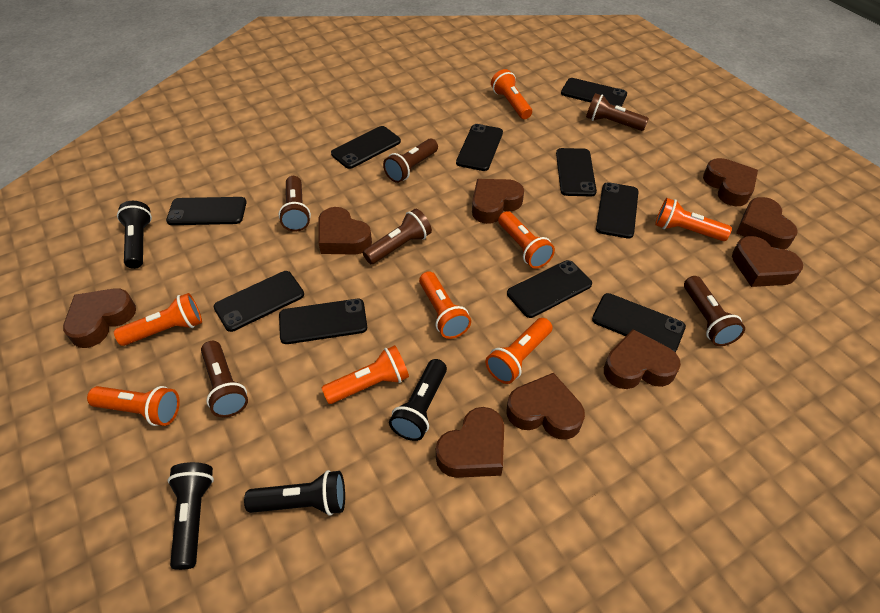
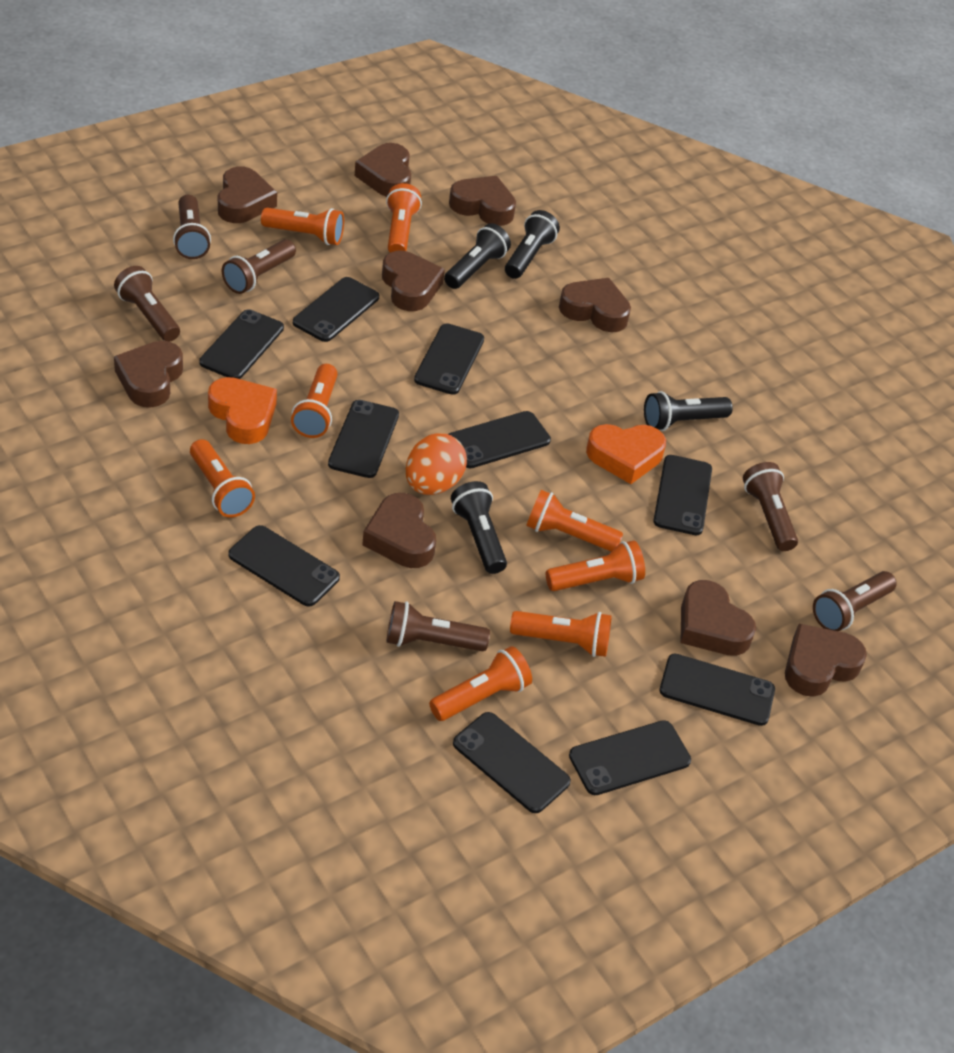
orange egg: none = 0 -> [406,433,467,495] = 1
orange heart: none = 0 -> [208,377,277,444] [586,424,666,484] = 2

